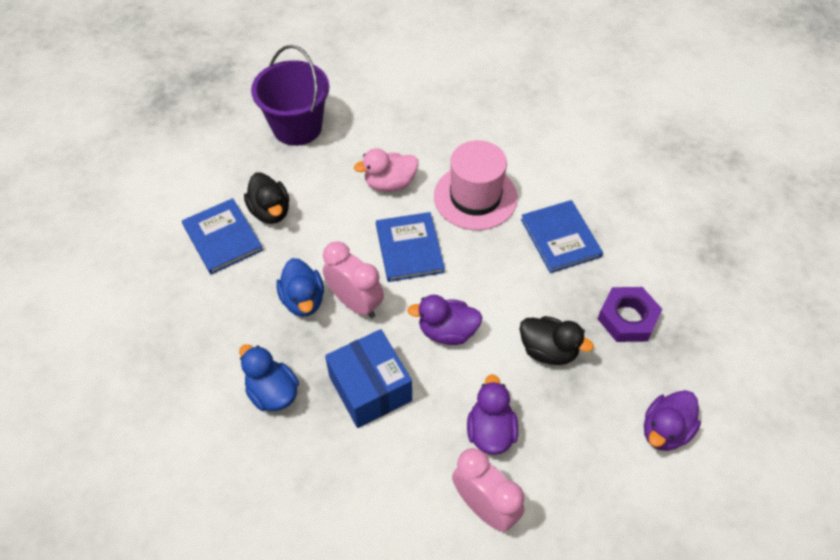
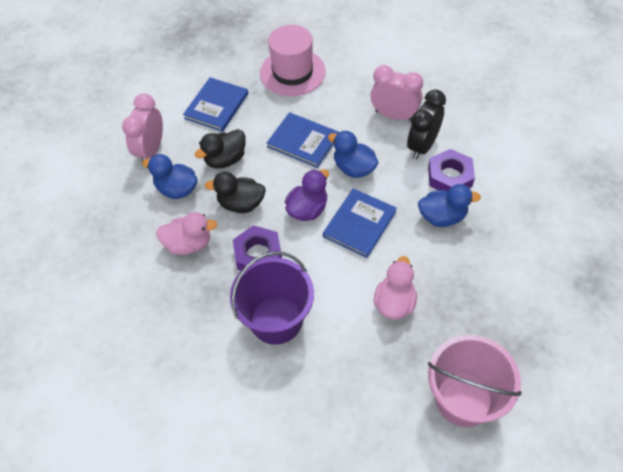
black clock: none = 0 -> [407,90,446,160] = 1
blue box: [325,329,412,428] = 1 -> none = 0
blue duck: [239,344,299,411] [276,258,324,317] = 2 -> [142,154,198,199] [328,131,379,178] [418,184,481,227] = 3
pink bucket: none = 0 -> [428,335,522,427] = 1
pink duck: [354,148,418,192] = 1 -> [156,212,217,255] [374,256,417,319] = 2
purple duck: [407,295,483,345] [467,374,518,455] [644,390,701,451] = 3 -> [285,169,329,221] = 1
purple nut: [598,287,662,342] = 1 -> [233,225,282,270] [428,149,475,191] = 2

